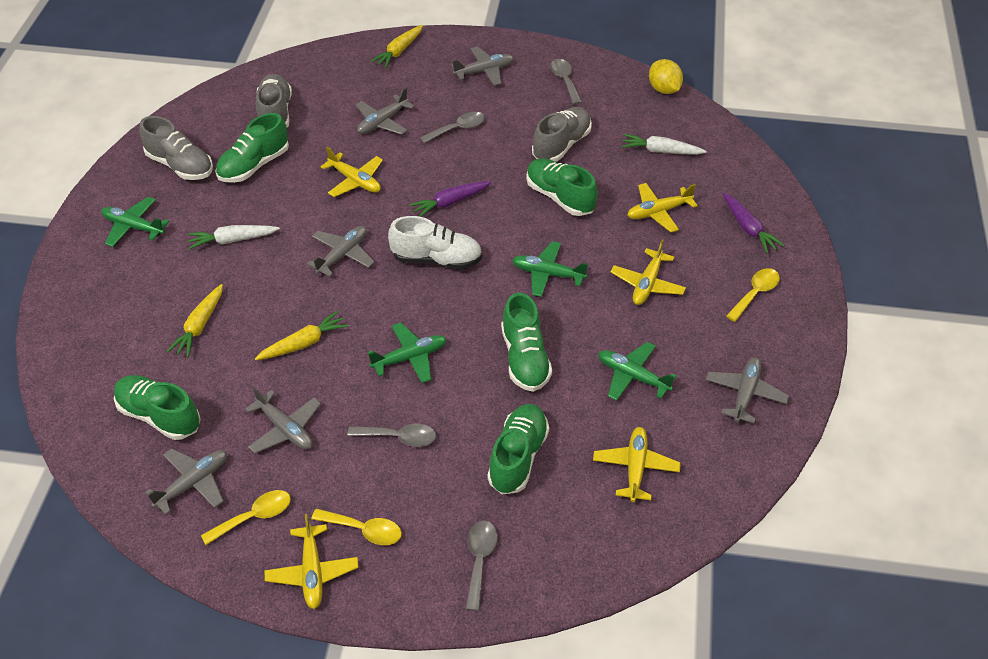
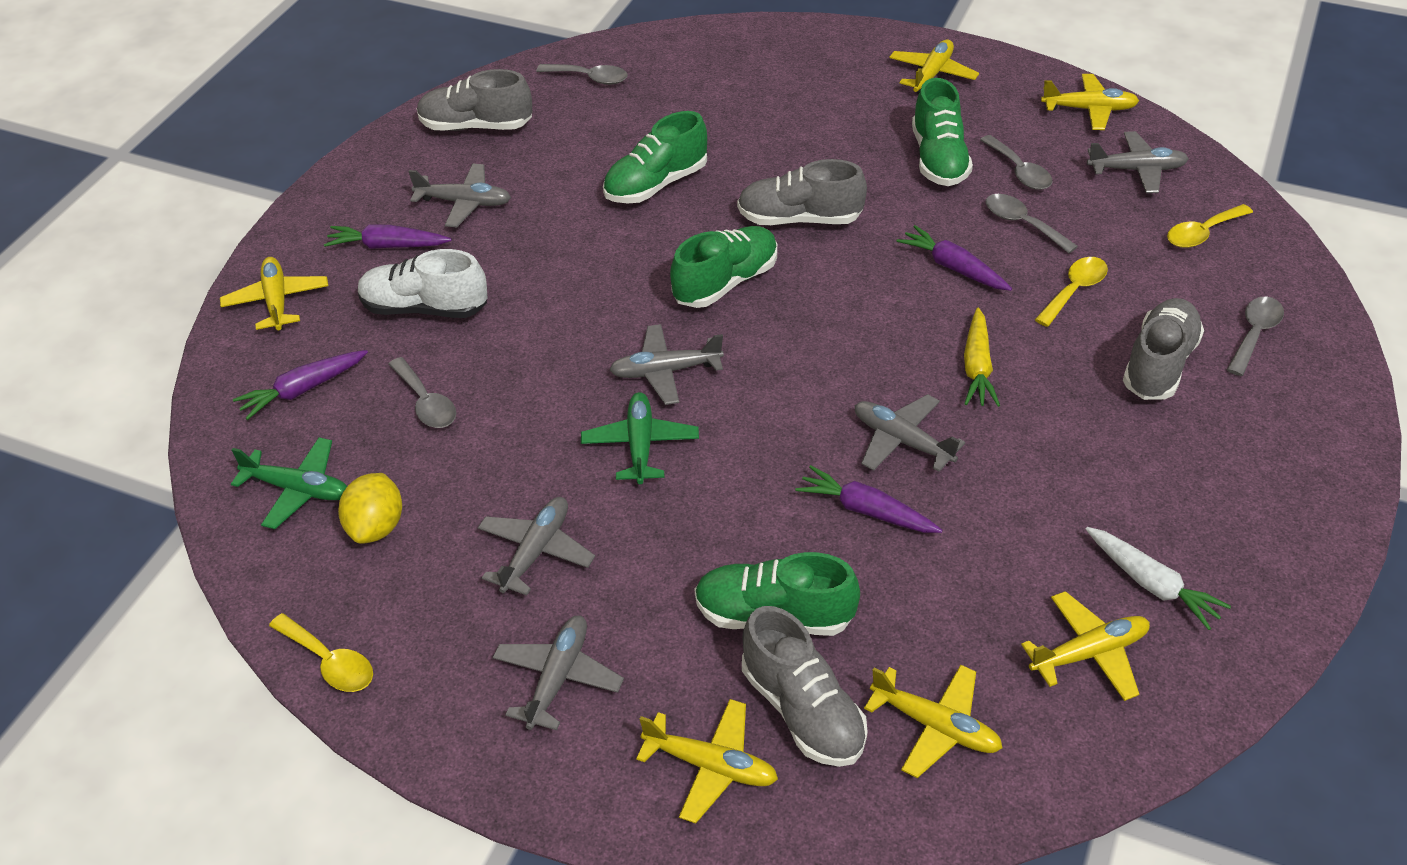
green plane: [101,197,170,247] [367,322,446,383] [512,241,588,297] [598,342,677,401] = 4 -> [231,437,347,529] [581,392,699,484] = 2
green shoe: [114,375,201,440] [215,113,289,183] [487,404,549,495] [501,293,552,392] [526,158,598,216] = 5 -> [603,111,707,204] [670,226,777,308] [695,552,860,636] [912,78,973,186] = 4
grey shoe: [139,116,213,180] [256,74,292,127] [532,107,592,162] = 3 -> [417,69,532,131] [737,159,867,225] [742,606,868,767] [1123,298,1204,400] = 4
grey spoon: [347,424,436,447] [420,112,485,143] [466,521,498,611] [550,59,582,104] = 4 -> [388,357,456,428] [536,64,628,85] [980,135,1052,190] [985,194,1078,253] [1227,296,1284,376] = 5
purple carrot: [409,181,491,217] [723,193,785,253] = 2 -> [233,350,368,420] [324,224,452,249] [795,465,943,533] [897,225,1012,291] = 4
white carrot: [188,225,280,249] [621,134,707,155] = 2 -> [1086,527,1231,630] = 1
yellow carrot: [167,284,223,357] [255,311,348,360] [370,25,423,68] = 3 -> [964,308,1000,407] = 1
yellow plane: [264,514,359,609] [320,147,383,197] [593,427,681,502] [610,239,686,305] [627,183,698,232] = 5 -> [220,257,328,330] [636,699,778,824] [864,665,1003,778] [889,39,979,94] [1021,591,1150,701] [1041,74,1139,130] = 6

